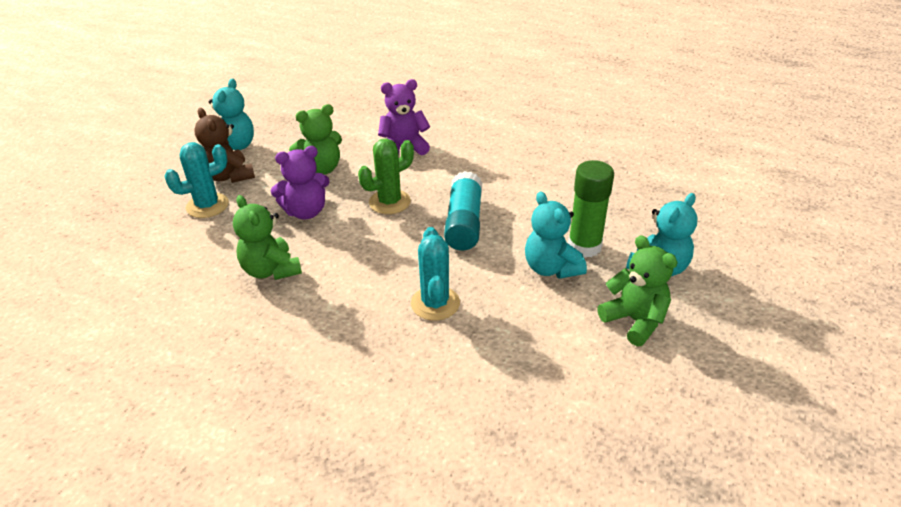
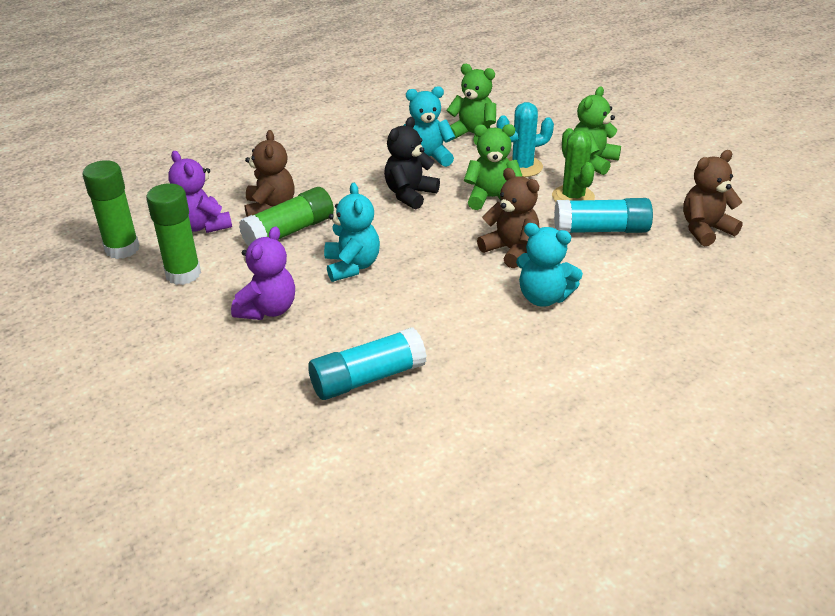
black teddy bear: none = 0 -> [384,117,440,209] = 1
brown teddy bear: [194,108,255,183] = 1 -> [244,130,295,217] [477,168,539,268] [683,150,743,246] = 3
green glue stick: [568,160,614,258] = 1 -> [83,160,140,259] [146,183,201,285] [239,187,334,247] = 3
turquoise cactus: [164,142,229,218] [411,227,460,321] = 2 -> [497,102,554,177] = 1
turquoise glue stick: [444,171,482,250] = 1 -> [308,327,427,400] [554,198,653,233] = 2

